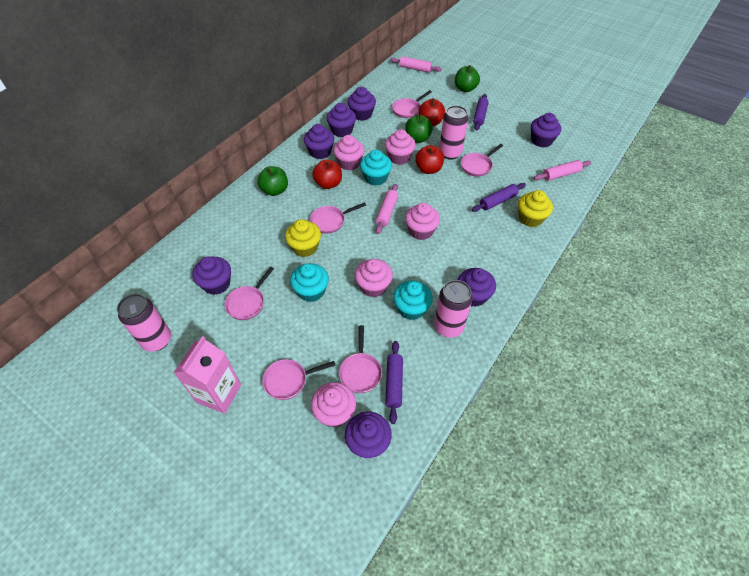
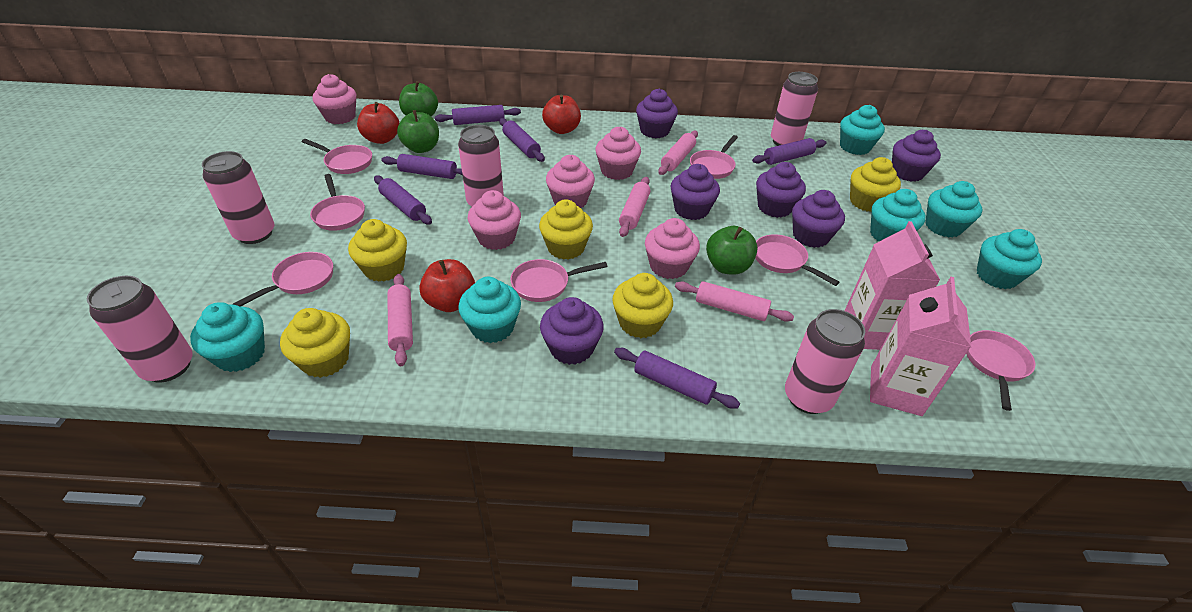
pink can: [117,294,171,352] [434,280,473,338] [439,105,468,160] = 3 -> [87,276,193,383] [202,151,275,244] [458,125,504,206] [771,72,818,146] [785,309,865,414] = 5
pink carton: [174,336,241,414] = 1 -> [845,221,940,350] [870,277,971,416] = 2
pink pan: [224,267,274,320] [262,359,336,400] [310,202,366,234] [339,325,382,393] [392,90,432,118] [461,144,503,177] = 6 -> [233,252,333,306] [302,139,372,174] [310,174,365,231] [510,259,607,302] [690,135,738,179] [755,234,839,286] [966,330,1035,411] = 7
pink rolling pin: [376,184,398,234] [390,56,442,73] [534,160,591,181] = 3 -> [387,274,413,366] [619,177,651,237] [658,131,698,175] [675,281,794,322] = 4
purple cupcake: [192,256,231,295] [304,124,334,159] [327,103,356,137] [345,411,392,458] [347,87,376,121] [458,268,496,307] [531,113,561,148] = 7 -> [540,297,604,365] [636,89,678,138] [670,164,720,220] [756,162,806,218] [792,190,845,248] [892,130,941,182] = 6
purple rolling pin: [385,341,403,424] [472,183,526,212] [473,94,489,131] = 3 -> [374,175,432,225] [381,154,462,179] [435,105,521,125] [499,118,545,162] [614,348,740,409] [752,138,827,165] = 6
turquoise cupcake: [290,263,329,302] [360,150,392,186] [393,280,433,320] = 3 -> [190,302,265,372] [458,277,521,343] [840,105,885,155] [870,189,926,241] [925,181,982,238] [977,229,1042,289] = 6
yellow cupcake: [285,219,321,257] [518,190,553,227] = 2 -> [280,308,350,378] [348,219,407,282] [539,200,593,260] [612,273,673,338] [850,157,901,212] = 5

